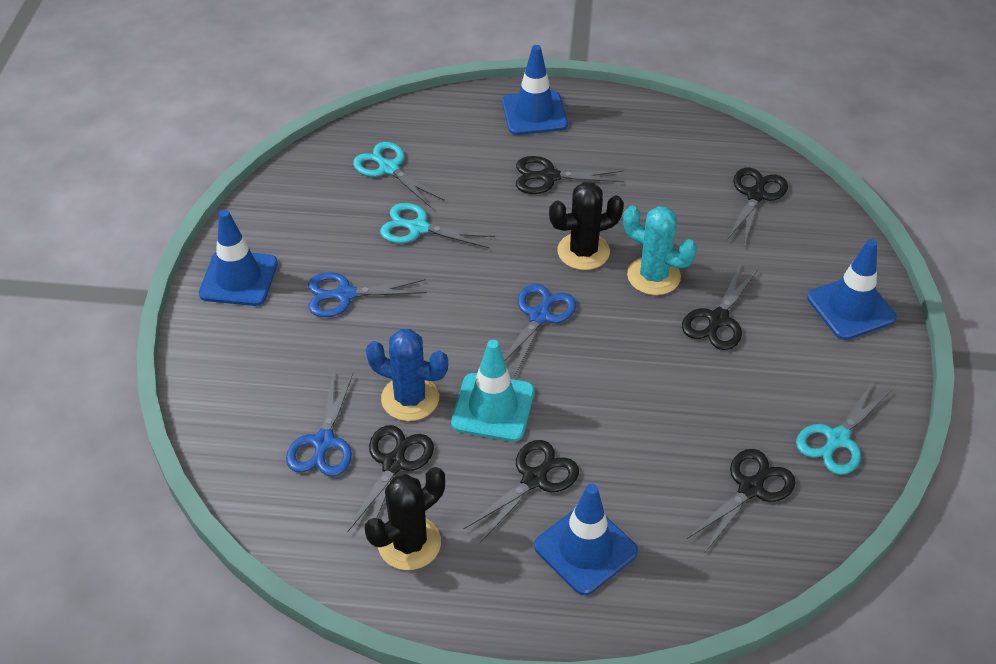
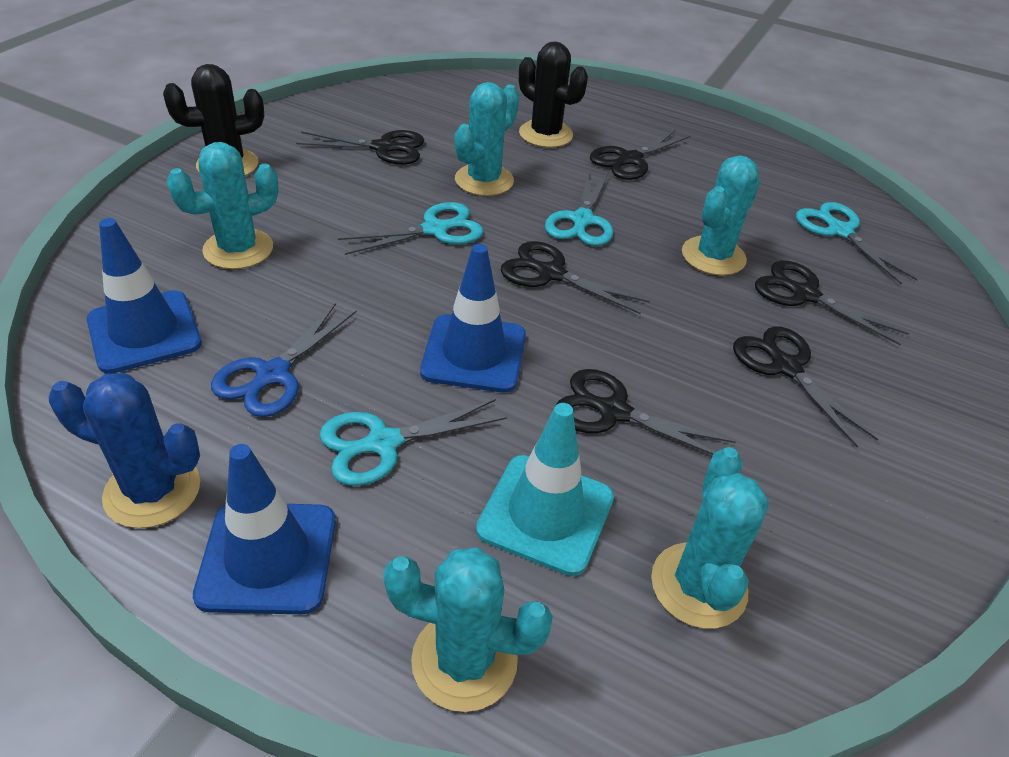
blue scissors: [286,371,353,477] [308,272,427,317] [504,284,576,377] = 3 -> [211,303,357,417] = 1
blue traffic cone: [199,210,278,306] [502,45,568,135] [534,484,638,595] [807,239,897,340] = 4 -> [87,218,202,374] [193,444,336,614] [420,244,526,393] = 3
turquoise cactus: [623,206,697,295] = 1 -> [167,142,279,269] [383,547,553,712] [455,82,519,196] [651,447,769,629] [682,156,760,276] = 5
turquoise scissors: [353,142,445,208] [380,203,495,248] [796,381,893,475] = 3 -> [319,399,507,486] [338,202,483,255] [545,170,613,246] [796,202,918,284] = 4

